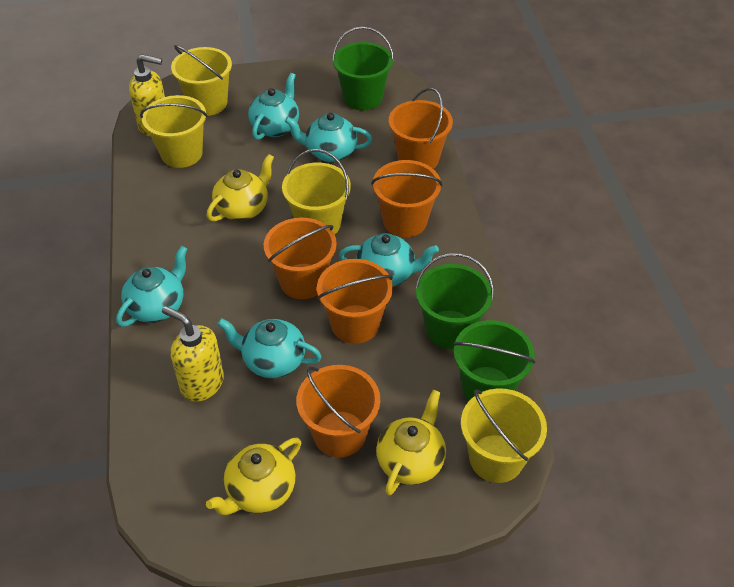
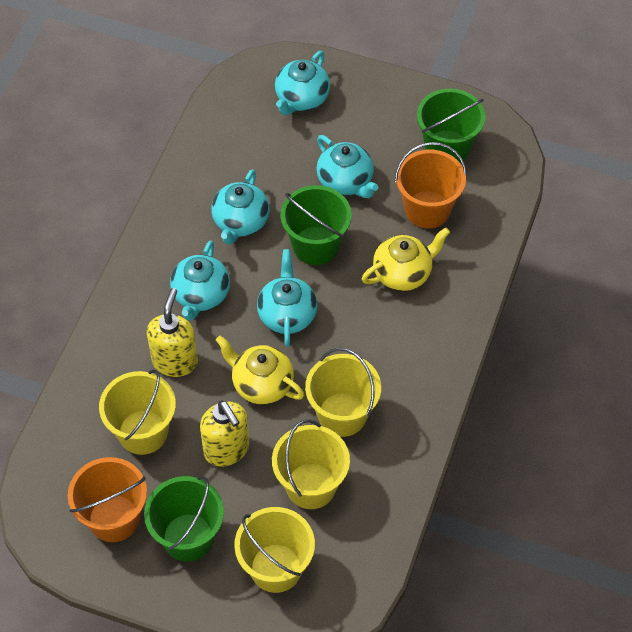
orange bucket: [264,218,337,299] [296,365,380,457] [317,259,393,344] [371,160,442,237] [389,88,453,169] = 5 -> [68,457,147,542] [395,142,467,229] = 2
yellow teapot: [206,438,301,515] [207,154,274,222] [376,390,446,496] = 3 -> [216,336,304,404] [362,228,450,291] = 2

